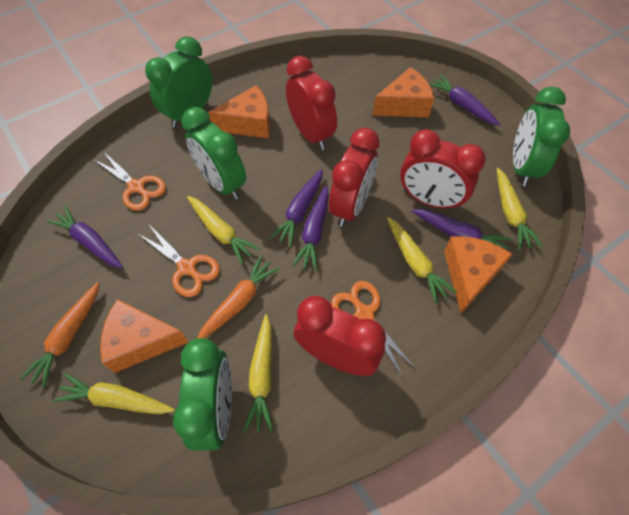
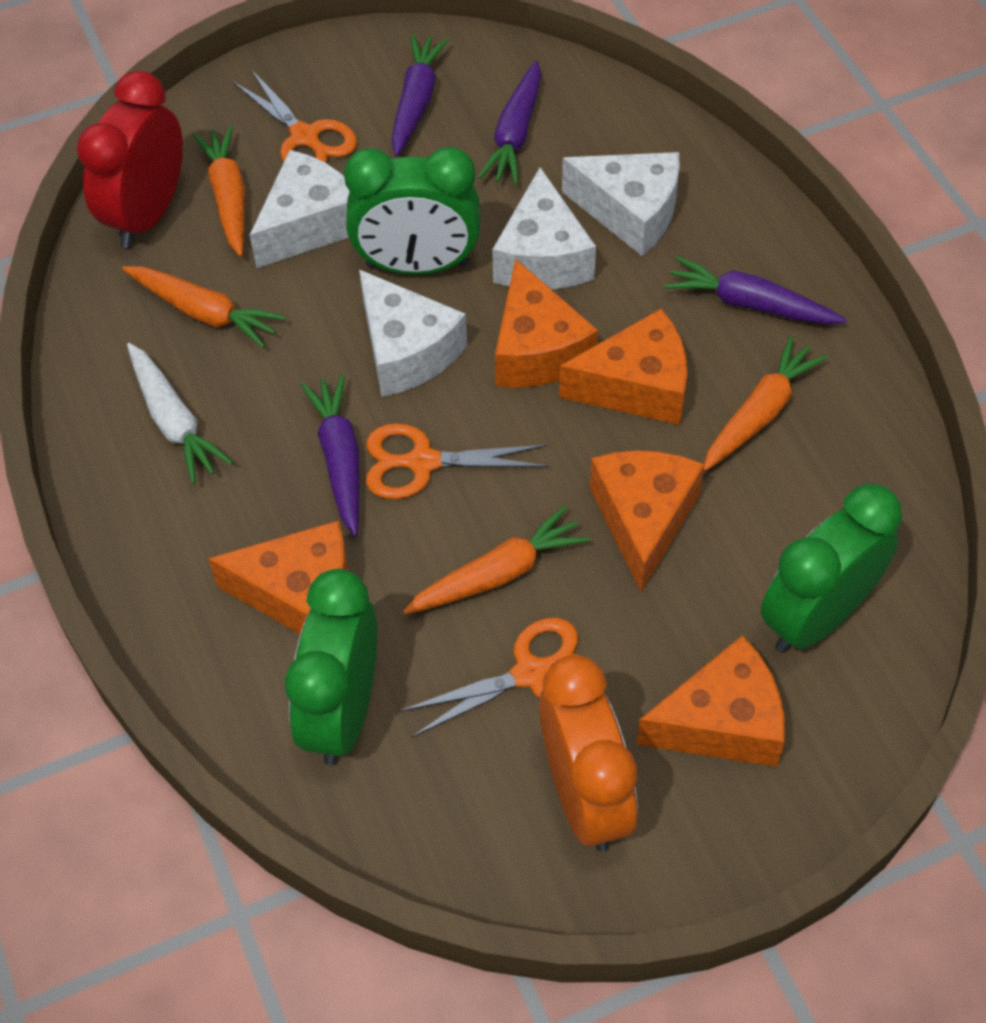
green clock: [145,36,212,128] [173,338,232,451] [182,107,246,200] [513,87,570,186] = 4 -> [285,569,377,765] [344,147,480,275] [760,484,902,653] = 3
orange carrot: [20,282,100,389] [197,255,280,339] = 2 -> [122,266,285,348] [193,125,245,257] [403,506,590,615] [704,335,828,471] = 4
orange cheese: [100,299,189,373] [208,85,270,138] [373,67,434,118] [444,236,512,313] = 4 -> [208,520,349,635] [495,258,598,388] [559,308,687,425] [590,450,705,592] [636,635,785,767] = 5
orange clock: none = 0 -> [539,655,638,851] = 1
purple carrot: [47,206,123,269] [270,169,323,247] [292,185,329,271] [411,209,512,249] [429,75,501,126] = 5 -> [301,374,359,537] [391,34,449,156] [478,60,541,185] [664,256,847,325] = 4
red clock: [286,56,337,150] [294,296,386,376] [329,128,379,227] [400,129,486,210] = 4 -> [77,71,183,248] = 1
white carrot: none = 0 -> [127,343,233,484] = 1
white cheese: none = 0 -> [250,150,350,268] [359,269,467,397] [492,167,596,289] [562,152,679,256] = 4
yellow carrot: [53,373,175,414] [187,196,260,264] [243,314,273,433] [387,217,457,304] [497,168,542,250] = 5 -> none = 0

